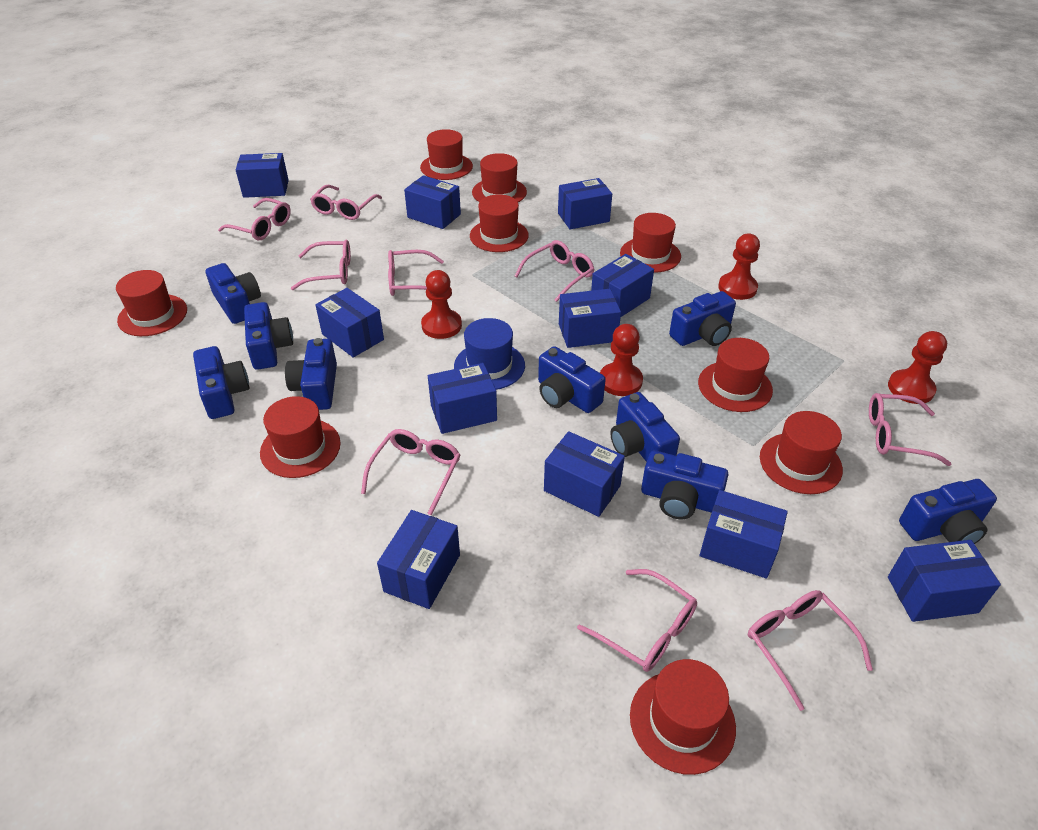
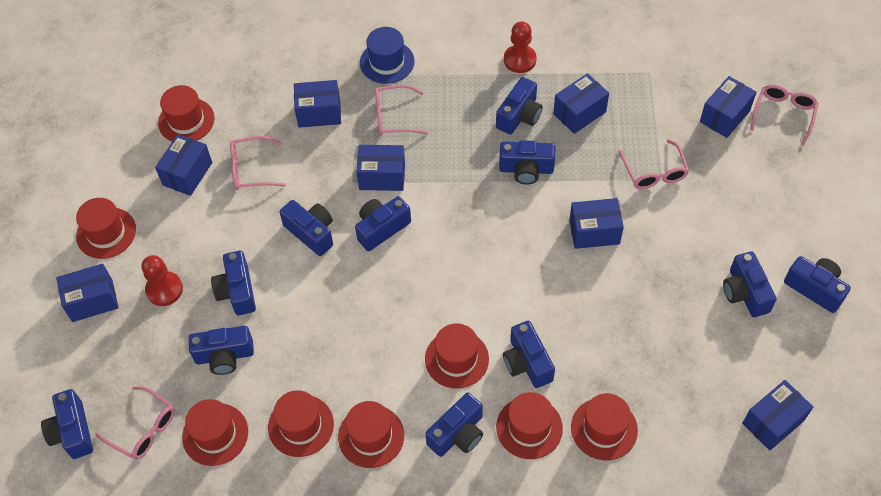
blue box: [236,153,289,198] [315,288,384,358] [377,510,460,609] [404,175,461,229] [428,363,497,434] [544,431,625,517] [558,178,612,229] [559,289,621,348] [591,254,654,318] [700,490,788,579] [888,540,1001,622] = 11 -> [56,264,119,322] [155,134,212,196] [294,80,341,128] [356,145,405,191] [553,73,609,134] [569,198,624,249] [700,76,757,138] [742,380,813,451] = 8
blue camera: [193,346,249,419] [206,263,261,324] [244,302,293,370] [285,338,337,410] [538,346,606,413] [610,392,680,462] [641,450,728,519] [669,291,736,346] [899,479,997,544] = 9 -> [41,389,93,459] [188,326,254,375] [211,251,256,315] [280,200,333,256] [355,196,411,251] [425,393,483,457] [496,77,542,135] [499,140,555,185] [503,321,555,388] [723,252,777,317] [784,256,851,313] = 11
pink glasses: [218,198,291,240] [291,240,351,290] [310,185,382,220] [361,429,460,515] [388,250,444,296] [515,240,594,302] [577,569,697,672] [748,590,873,711] [869,393,951,466] = 9 -> [95,386,175,460] [230,136,286,190] [375,85,428,136] [618,139,689,189] [750,84,818,146] = 5
red hat: [116,270,187,336] [260,396,341,478] [420,129,473,180] [470,194,529,252] [472,153,527,202] [620,213,681,273] [630,659,736,775] [698,338,773,412] [760,411,843,494] = 9 -> [76,198,136,259] [158,85,215,142] [182,399,248,466] [268,390,334,457] [338,401,404,468] [425,323,489,389] [496,392,563,459] [571,393,638,460] = 8
red pawn: [421,270,462,339] [600,324,643,396] [718,234,760,300] [888,331,947,404] = 4 -> [141,255,183,306] [504,21,537,73] = 2

